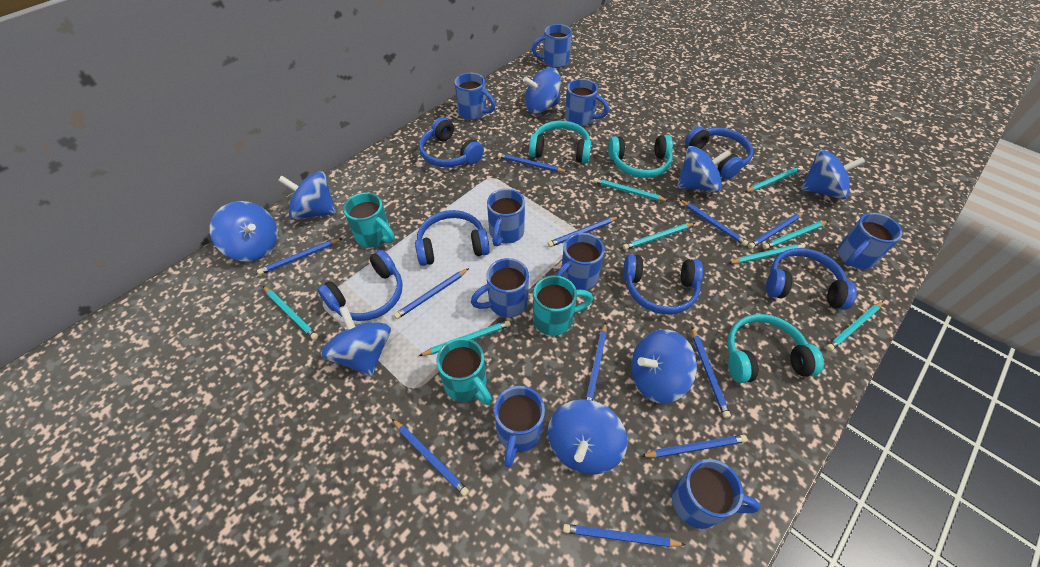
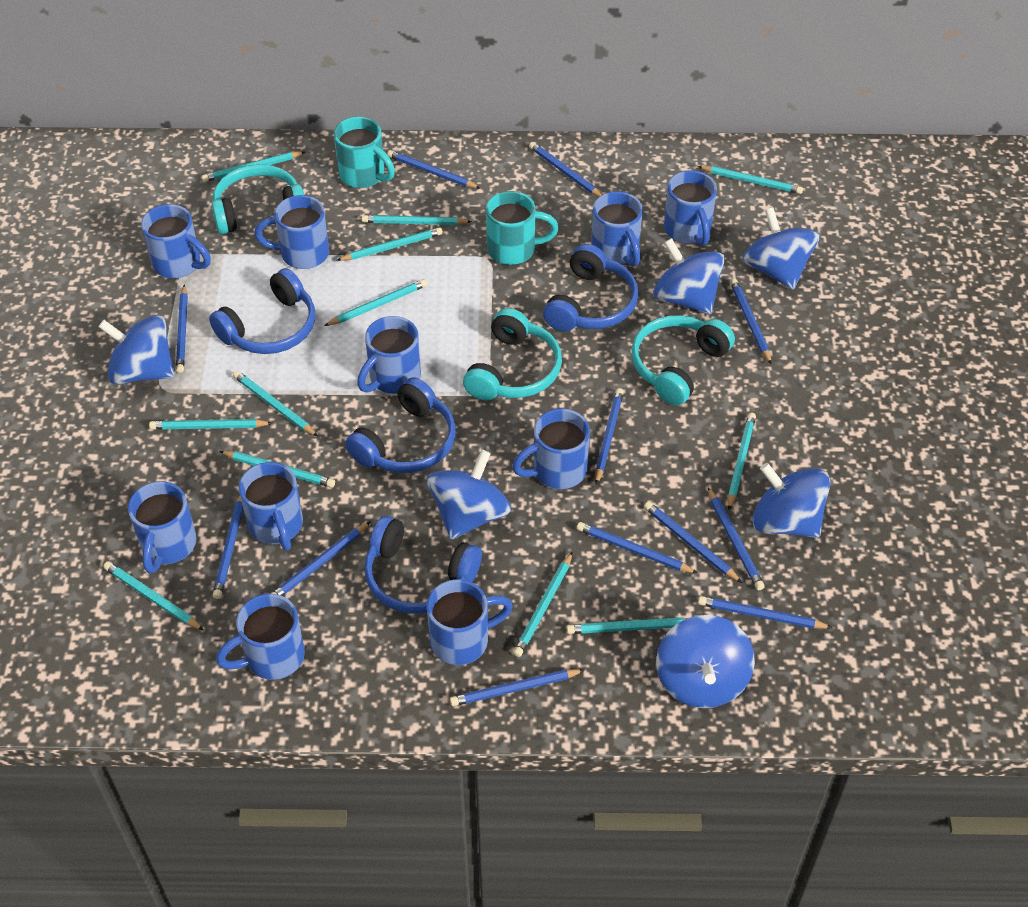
blue headphones: [317,250,403,321] [415,210,490,266] [419,117,484,167] [623,254,703,314] [685,126,753,179] [766,248,857,310] = 6 -> [209,268,315,354] [345,377,456,473] [365,516,482,614] [543,244,638,331] = 4
blue mug: [454,73,496,120] [471,258,529,318] [487,189,525,246] [494,386,545,468] [532,24,572,68] [556,233,605,290] [565,79,609,126] [672,459,760,529] [837,213,902,269] = 9 -> [128,481,197,574] [141,204,211,278] [216,594,305,680] [239,462,303,551] [254,195,329,269] [357,316,421,394] [427,579,513,665] [512,408,590,489] [591,191,643,266] [664,170,717,246] = 10
blue pencil: [257,238,343,275] [392,419,469,497] [394,268,469,319] [498,153,567,172] [548,217,619,247] [563,524,686,547] [585,322,607,401] [641,435,747,458] [679,199,748,246] [691,326,731,418] [748,212,804,249] = 11 -> [176,284,188,373] [213,495,243,599] [271,521,371,596] [387,150,480,188] [450,669,584,706] [529,142,602,197] [577,522,698,573] [595,388,624,485] [644,501,742,583] [698,596,833,629] [708,487,765,590] [730,278,772,365] = 12
blue spinning top: [210,201,277,262] [278,171,336,220] [321,306,391,377] [523,68,561,114] [548,399,627,475] [631,329,697,403] [677,146,731,193] [801,150,865,199] = 8 -> [98,315,174,385] [427,449,511,540] [653,238,725,314] [656,615,755,708] [742,207,820,290] [752,463,830,538] = 6
turquoise mug: [343,192,395,248] [436,338,492,405] [533,275,593,336] = 3 -> [334,117,395,188] [486,191,559,265] = 2
turquoise pencil: [263,286,318,340] [419,320,511,356] [593,178,668,201] [623,223,695,250] [729,243,806,264] [745,166,803,192] [762,221,828,249] [826,301,883,351] = 8 -> [103,561,204,630] [149,419,272,430] [202,151,305,182] [219,451,335,488] [233,371,318,436] [324,279,427,326] [336,227,443,261] [362,215,472,225] [513,552,572,657] [567,617,687,634] [698,166,803,194] [728,413,756,510] = 12

